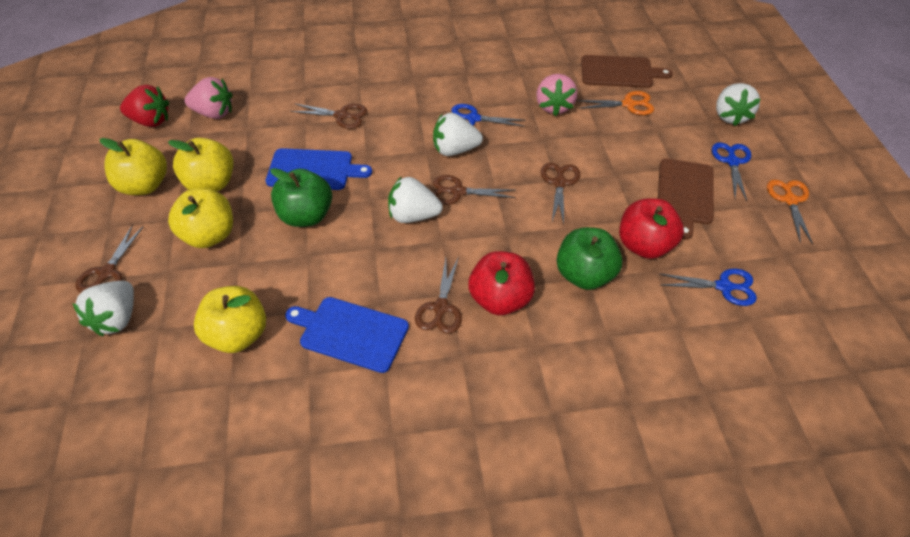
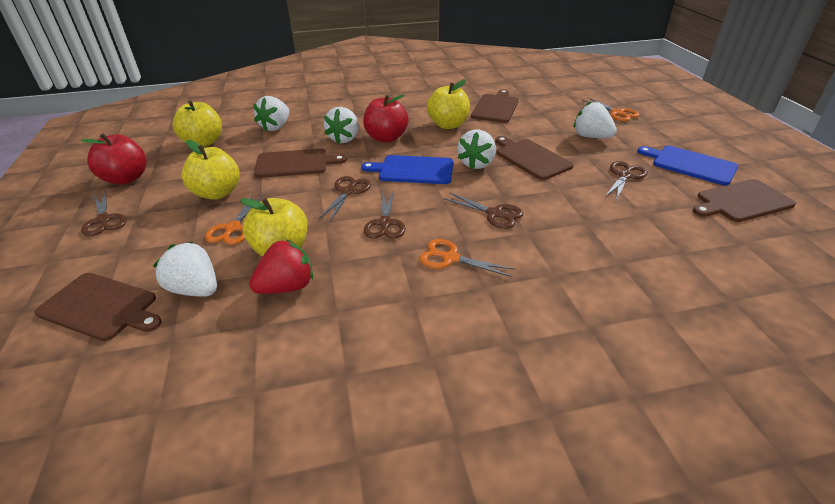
blue scissors: [451,104,525,127] [659,269,757,306] [712,142,751,201] = 3 -> none = 0
brown cutting board: [581,55,673,88] [658,159,714,240] = 2 -> [35,273,162,341] [254,149,347,178] [471,89,519,123] [495,136,574,180] [693,179,796,222] = 5
green apple: [270,168,332,227] [557,227,623,290] = 2 -> none = 0
orange scissors: [577,91,654,115] [767,180,813,245] = 2 -> [205,195,263,245] [419,239,515,277] [582,97,640,122] = 3
pink strawberry: [184,77,232,119] [536,74,577,116] = 2 -> none = 0
white strawberry: [72,281,134,336] [388,176,443,223] [433,113,483,156] [716,83,761,126] = 4 -> [153,242,217,297] [253,96,289,131] [324,107,359,144] [457,130,496,169] [574,101,617,138] = 5

